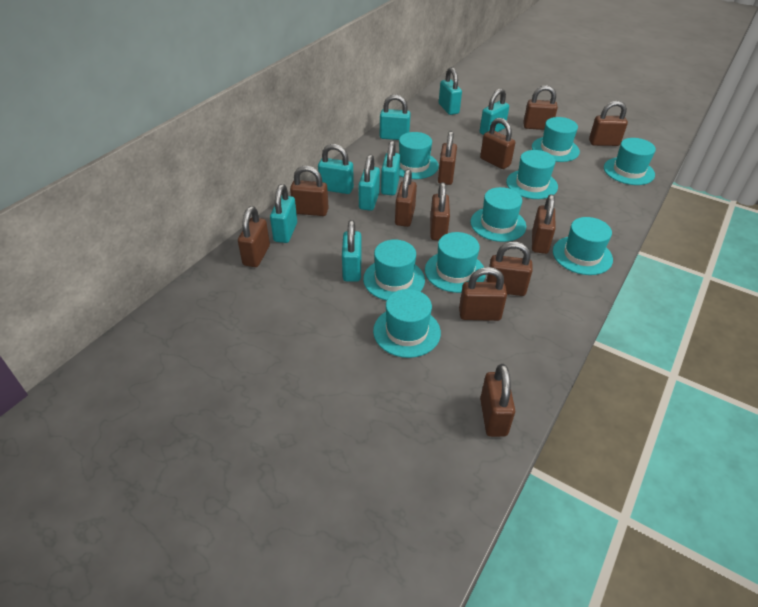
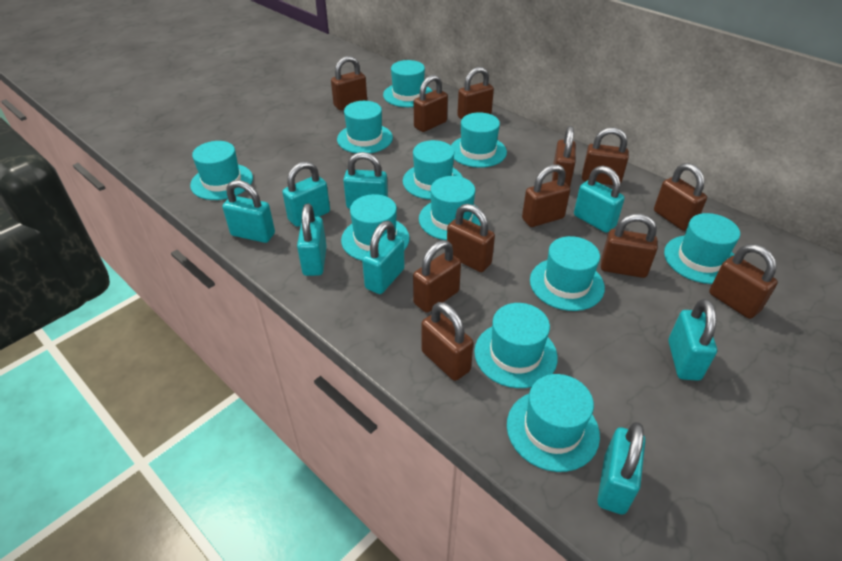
turquoise hat: [363,240,425,301] [373,289,441,358] [399,132,439,179] [425,232,486,293] [470,187,526,242] [506,150,558,199] [532,117,580,162] [553,217,613,275] [604,138,656,185] = 9 -> [190,141,253,200] [337,101,393,153] [341,194,409,261] [383,60,432,107] [403,140,463,200] [419,176,481,240] [451,112,507,168] [474,303,558,388] [507,374,600,472] [530,236,605,311] [664,213,740,284] = 11

